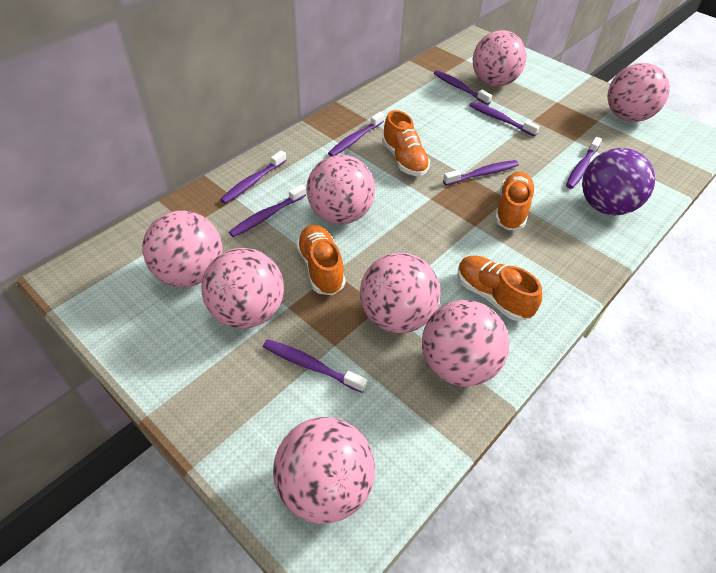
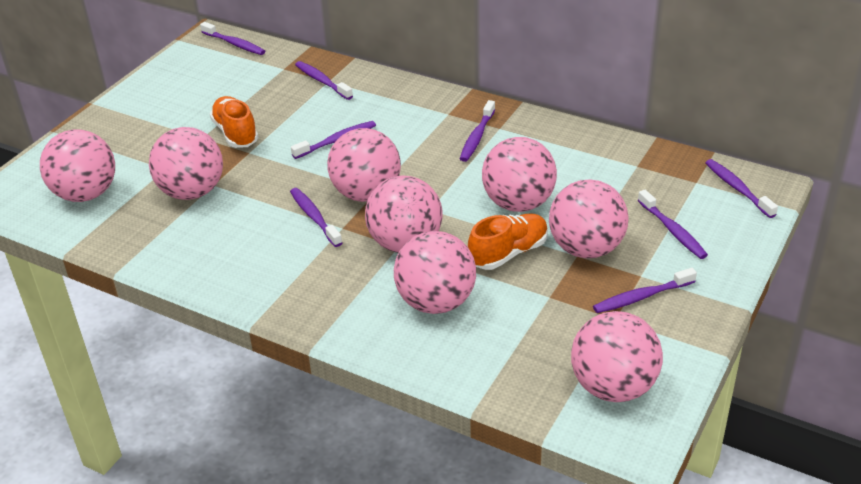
orange shoe: [296,225,345,295] [382,110,430,176] [457,255,542,321] [495,172,535,230] = 4 -> [210,96,259,148] [468,213,548,270] = 2
purple ball: [582,148,655,215] = 1 -> none = 0

